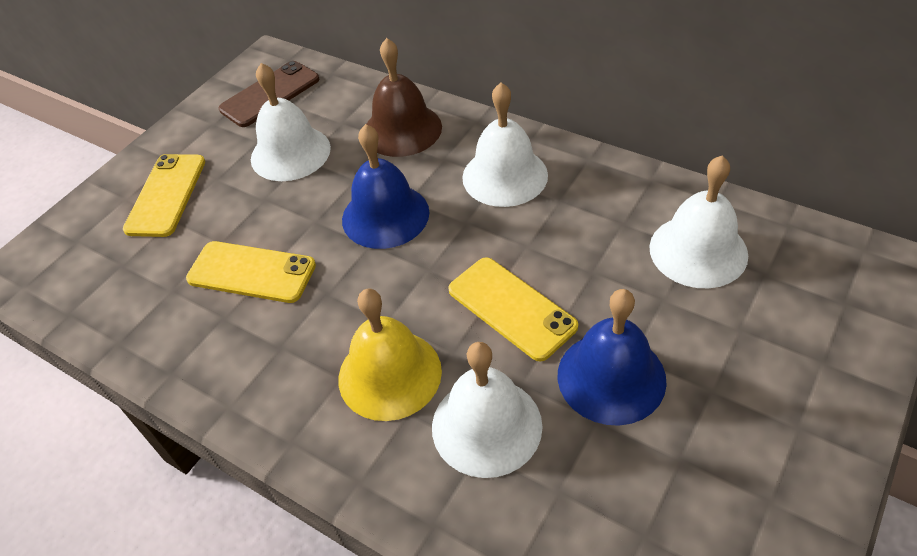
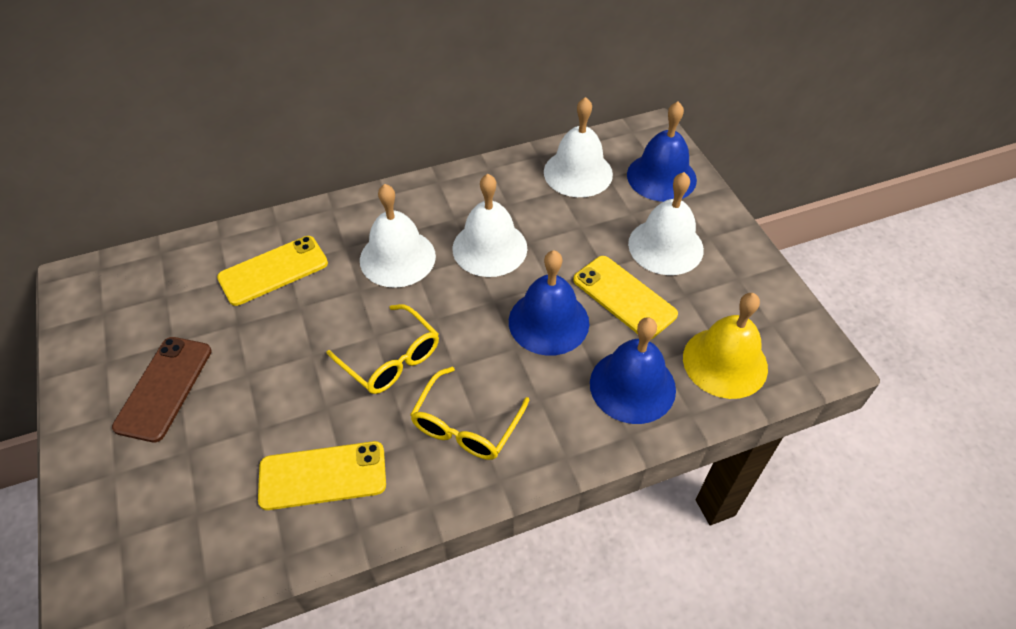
blue bell: [342,124,429,249] [558,289,667,426] = 2 -> [509,250,589,356] [590,317,676,424] [627,102,697,202] = 3
brown bell: [367,38,442,157] = 1 -> none = 0
yellow glasses: none = 0 -> [327,304,439,394] [410,367,529,460] = 2

